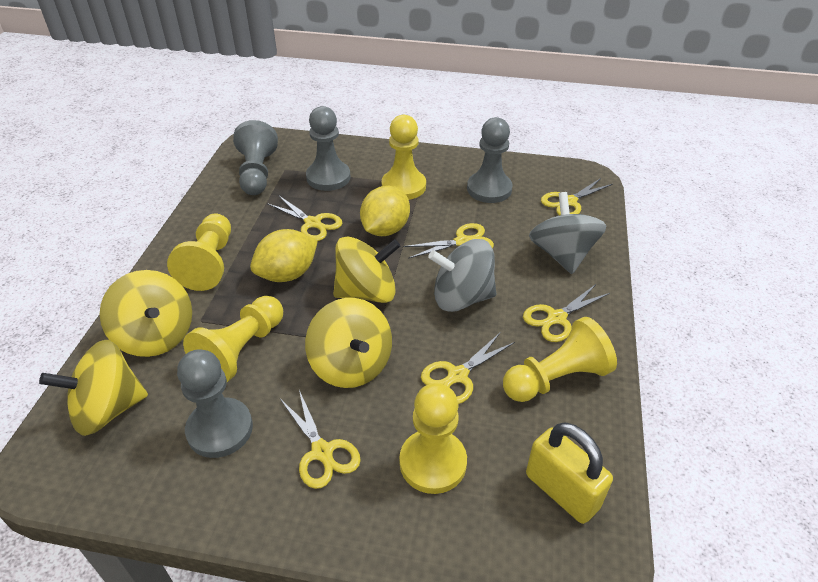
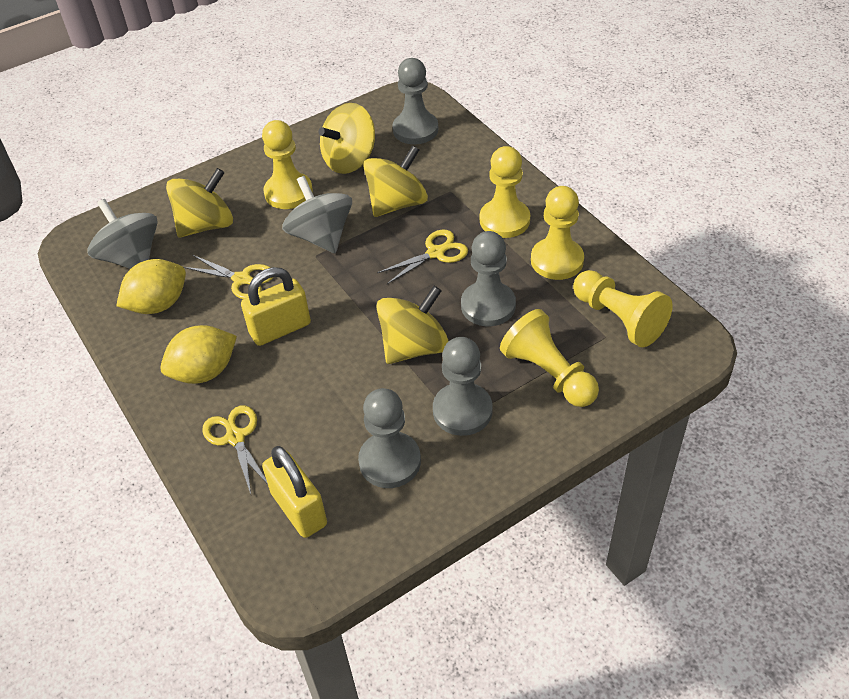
yellow padlock: [526,423,613,524] = 1 -> [241,267,311,346] [262,446,327,538] = 2
yellow scissors: [267,195,342,241] [280,390,361,489] [403,223,494,259] [421,333,515,404] [523,284,610,342] [541,178,613,216] = 6 -> [183,255,273,299] [202,405,268,494] [377,229,468,284] = 3

